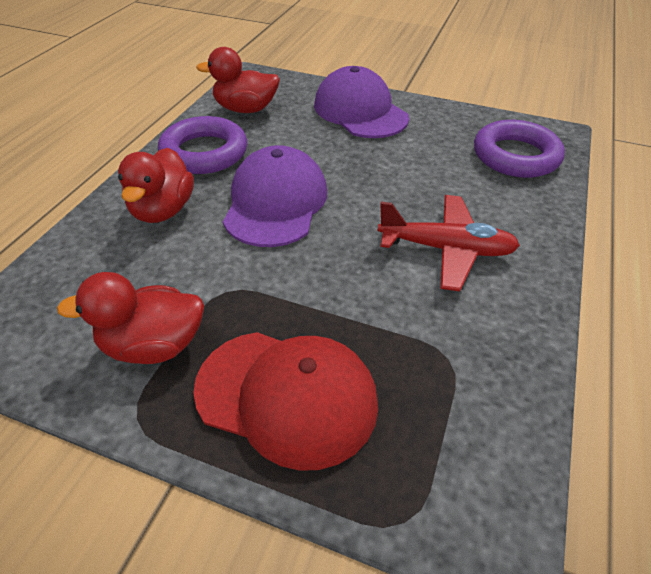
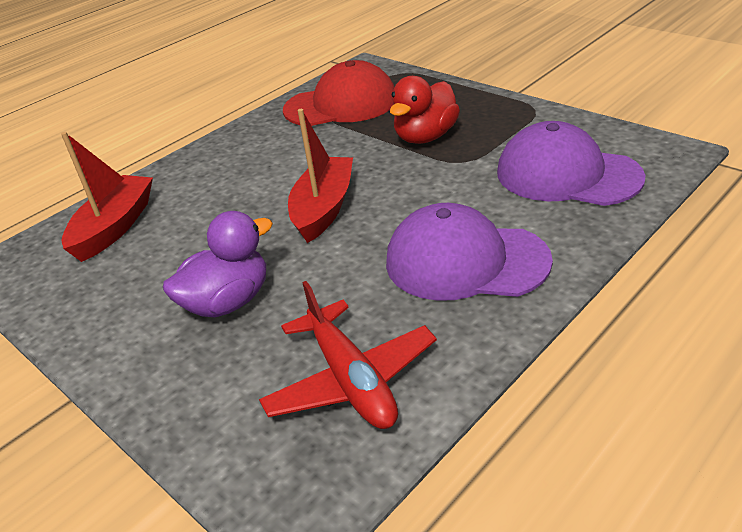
purple duck: none = 0 -> [163,211,273,317] = 1
purple ring: [158,116,247,174] [474,120,565,178] = 2 -> none = 0
red boat: none = 0 -> [61,132,153,262] [288,109,353,243] = 2
red duck: [57,272,204,364] [118,148,194,223] [196,47,280,113] = 3 -> [390,76,460,144] = 1

